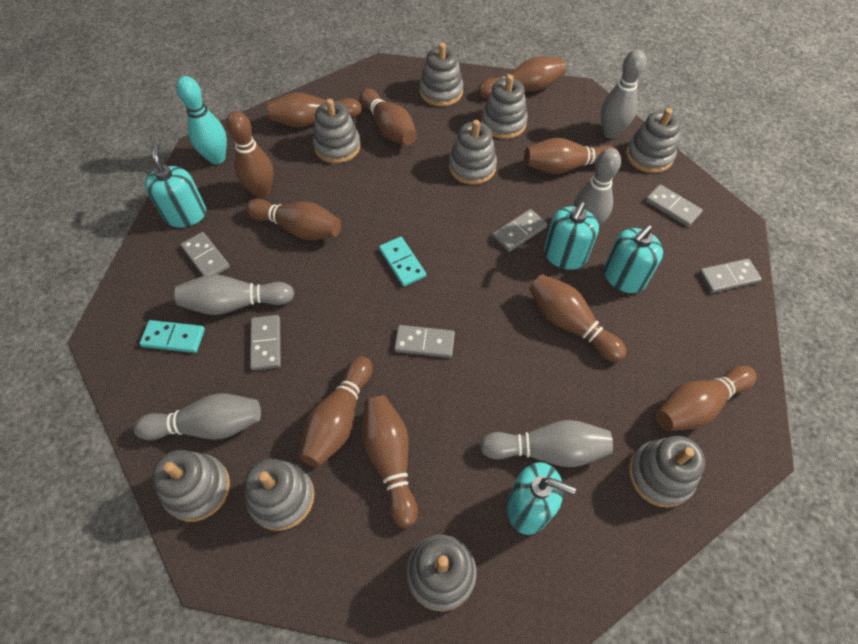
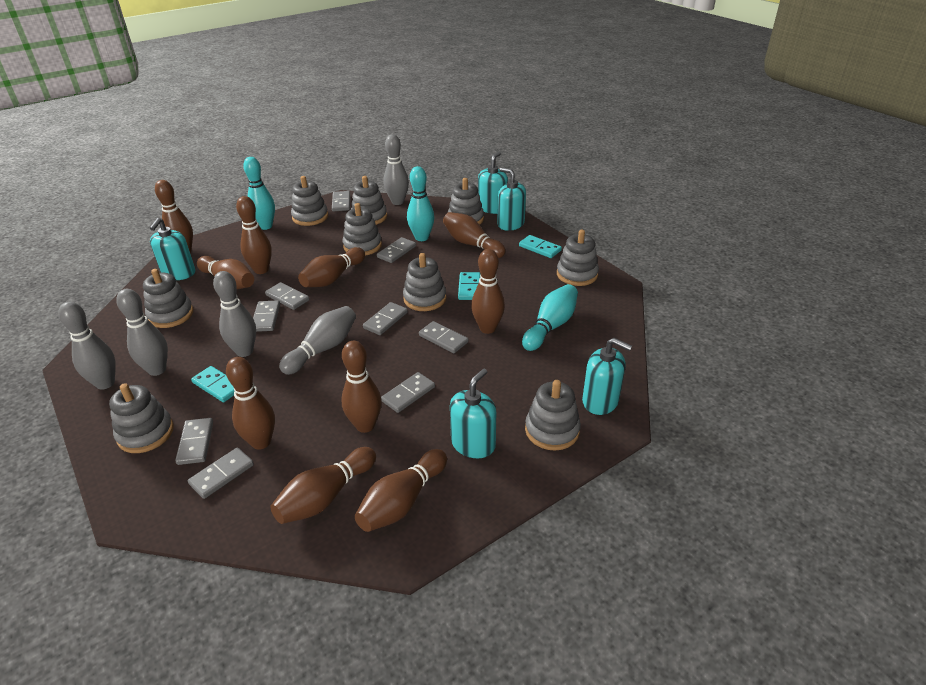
grey domino: [181,232,230,276] [250,315,281,370] [394,325,455,358] [493,209,547,252] [646,184,703,227] [699,259,762,293] = 6 -> [175,418,213,465] [188,447,254,499] [253,300,280,332] [265,282,309,310] [332,191,350,212] [363,302,408,335] [377,237,416,263] [381,372,435,413] [419,321,468,353] = 9
turquoise bowling pin: [176,76,227,164] = 1 -> [243,157,275,230] [407,166,435,241] [522,284,578,351] = 3
turquoise domino: [139,320,205,353] [379,237,426,287] = 2 -> [191,366,234,402] [458,272,481,300] [519,235,562,258] = 3
turquoise soap dispenser: [144,143,206,228] [507,462,576,535] [544,202,599,270] [604,225,663,293] = 4 -> [150,218,195,280] [450,369,496,458] [478,152,508,214] [497,168,526,231] [582,338,632,415] = 5

